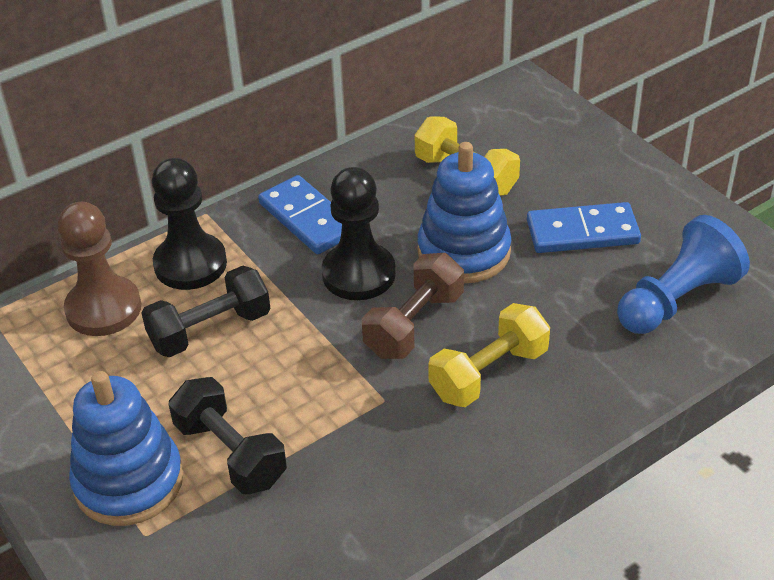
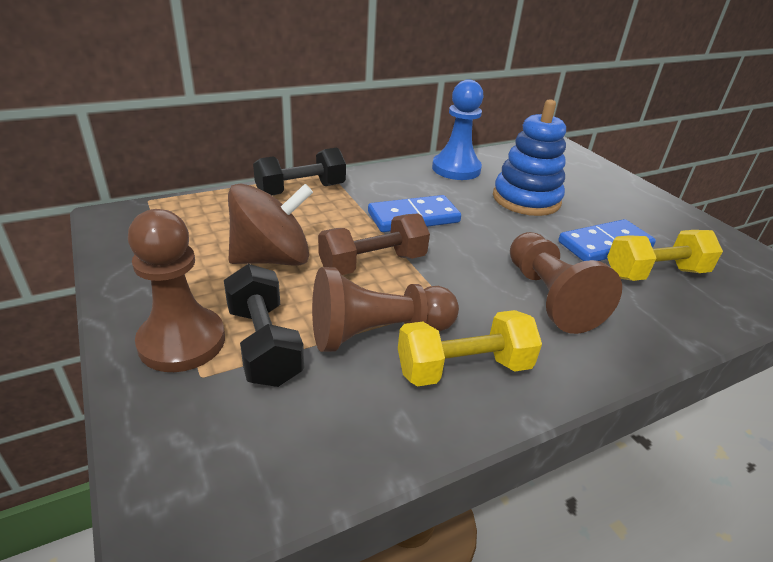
black pawn: [152,158,227,290] [322,167,396,300] = 2 -> none = 0
blue stacking toy: [69,371,184,526] [417,142,511,283] = 2 -> [493,99,566,216] = 1
brown pawn: [58,202,141,336] = 1 -> [128,209,225,372] [312,267,459,352] [510,232,622,334] = 3
brown spinning top: none = 0 -> [228,183,313,266] = 1

